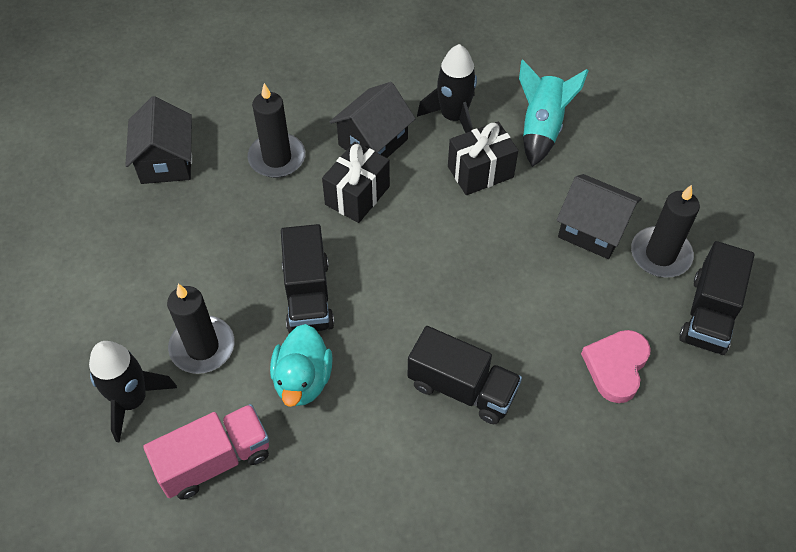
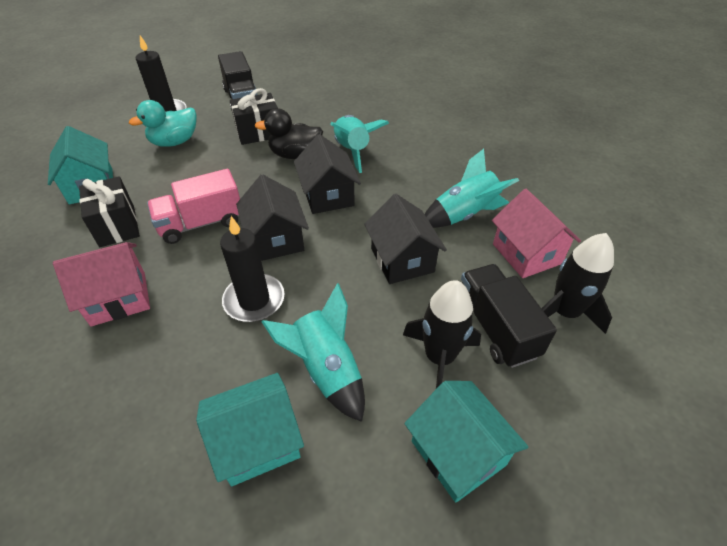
black candle: [167,284,235,374] [248,83,305,178] [631,185,700,278] = 3 -> [136,35,187,112] [220,216,285,322] = 2
black duck: none = 0 -> [255,108,323,159] = 1
black truck: [281,224,334,333] [408,326,522,424] [679,241,755,355] = 3 -> [218,51,257,110] [461,264,557,368] = 2
pink heart: [581,330,651,403] = 1 -> none = 0
pink house: none = 0 -> [53,242,150,326] [492,189,581,278] = 2
turquoise house: none = 0 -> [48,126,113,204] [196,373,304,486] [404,381,528,503] = 3
turquoise rocket: [519,59,589,167] = 1 -> [262,283,365,422] [330,115,389,173] [425,149,519,228] = 3

